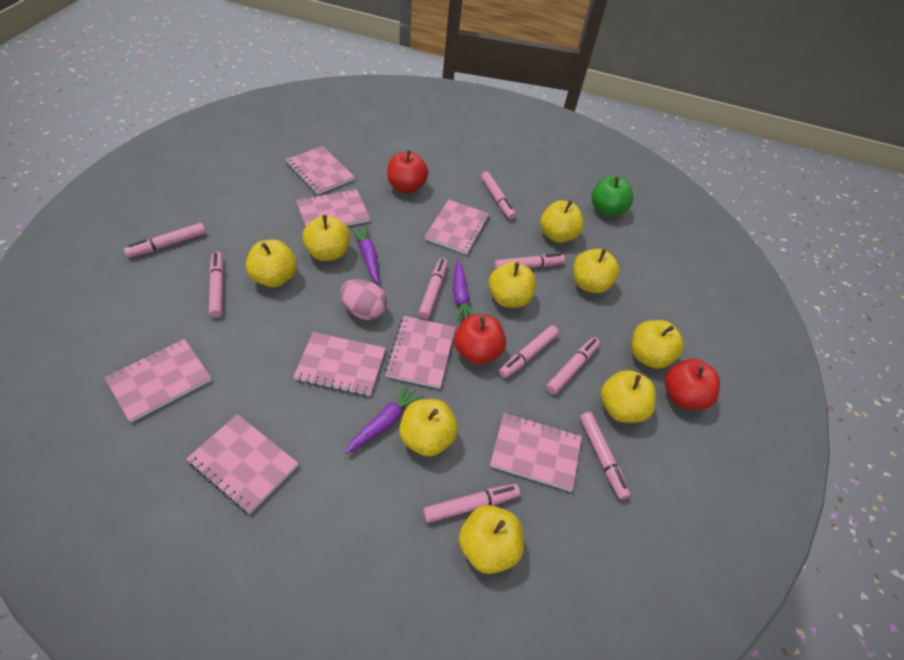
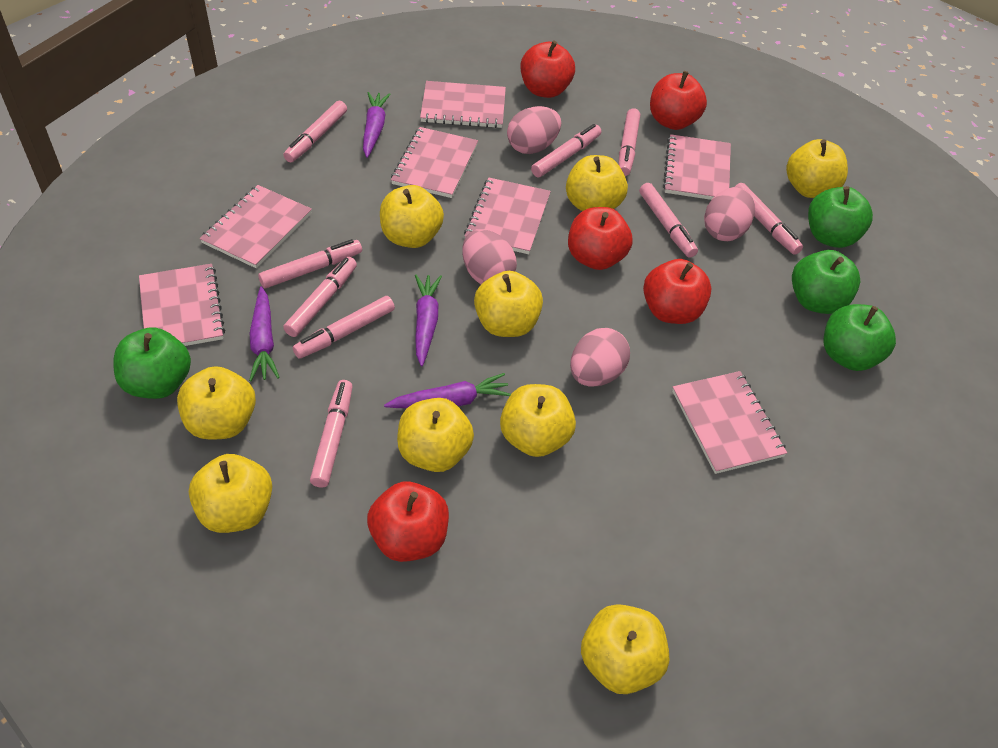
green apple: [592,176,633,216] = 1 -> [113,327,191,399] [792,250,860,314] [808,186,873,248] [824,304,896,371] = 4
pink egg: [340,279,387,320] = 1 -> [462,229,517,284] [507,106,561,154] [570,328,630,387] [704,187,755,241] = 4
pink notebook: [104,339,211,422] [186,414,298,514] [286,146,355,195] [293,332,386,396] [296,189,370,226] [385,316,455,389] [425,200,489,254] [490,413,582,492] = 8 -> [139,264,225,346] [200,185,312,268] [391,127,478,198] [420,81,506,128] [464,178,551,254] [663,134,731,200] [672,371,787,474] = 7
purple carrot: [345,383,424,454] [350,225,379,283] [453,259,474,322] = 3 -> [249,286,280,381] [363,92,391,158] [384,373,511,408] [415,275,442,366] = 4
red apple: [387,150,428,193] [454,314,506,364] [665,359,720,410] = 3 -> [367,481,449,562] [521,41,575,98] [568,207,633,270] [643,259,712,324] [650,71,707,130] = 5

